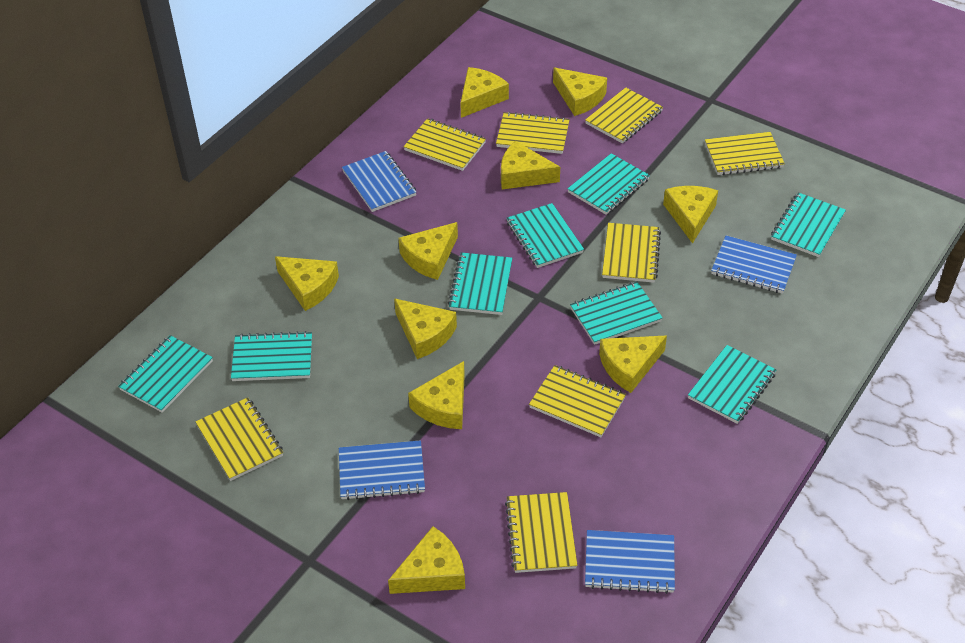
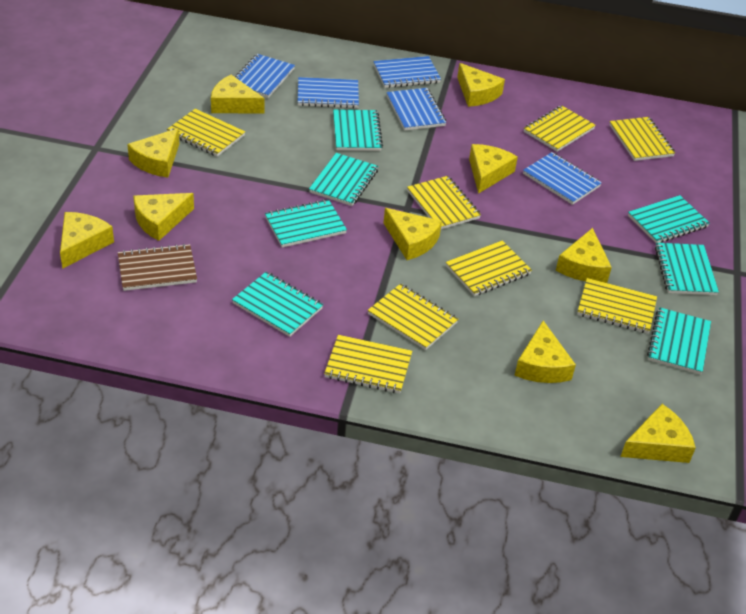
blue notebook: [339,440,425,500] [342,151,416,212] [585,530,675,594] [711,236,797,294] = 4 -> [234,54,295,98] [298,77,359,108] [373,56,441,88] [386,88,446,131] [523,152,602,205] = 5
brown notebook: none = 0 -> [118,244,197,291] = 1
turquoise notebook: [118,335,213,413] [231,331,312,381] [448,253,512,315] [506,203,584,268] [567,153,650,215] [570,282,663,345] [688,345,777,424] [771,192,846,257] = 8 -> [232,272,323,337] [265,199,347,248] [309,153,378,206] [333,110,383,151] [628,195,710,243] [647,307,711,375] [655,243,719,295] = 7

